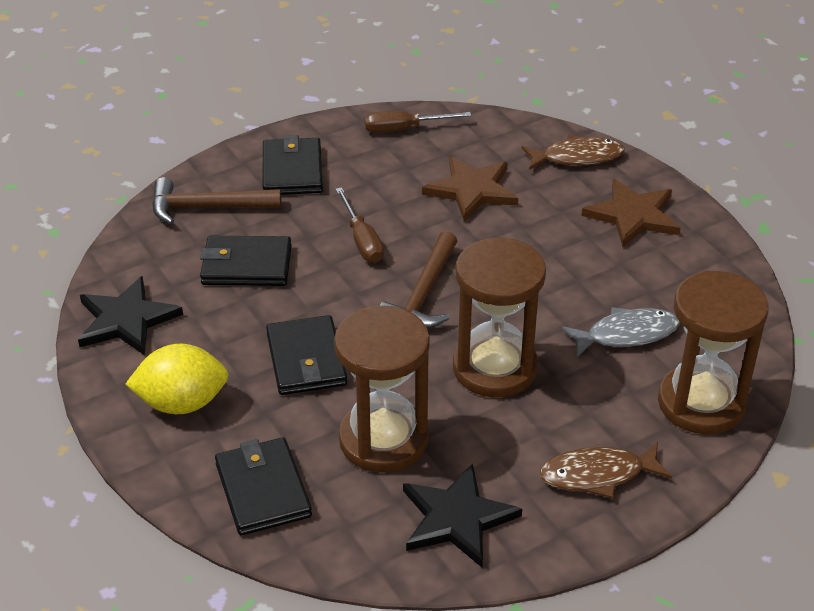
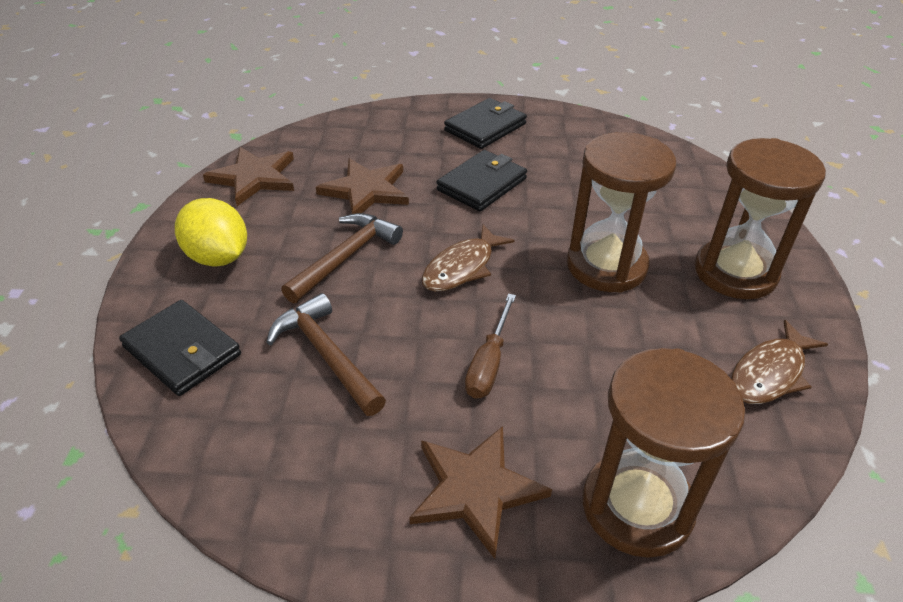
black star: [78,276,183,355] [403,464,522,567] = 2 -> none = 0
black wallet: [200,236,292,286] [215,437,312,535] [263,135,323,195] [266,315,347,395] = 4 -> [119,300,241,396] [437,150,527,211] [444,98,527,149] = 3
brown screwdriver: [335,187,384,263] [365,111,471,132] = 2 -> [465,294,516,399] = 1
brown star: [422,156,519,222] [582,179,681,247] = 2 -> [203,147,294,206] [316,158,409,214] [409,426,552,559] = 3
grey fish: [562,307,680,357] = 1 -> none = 0

